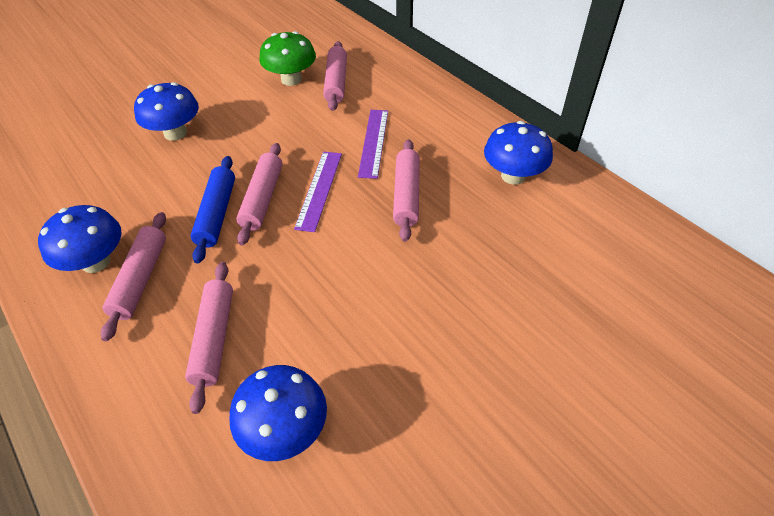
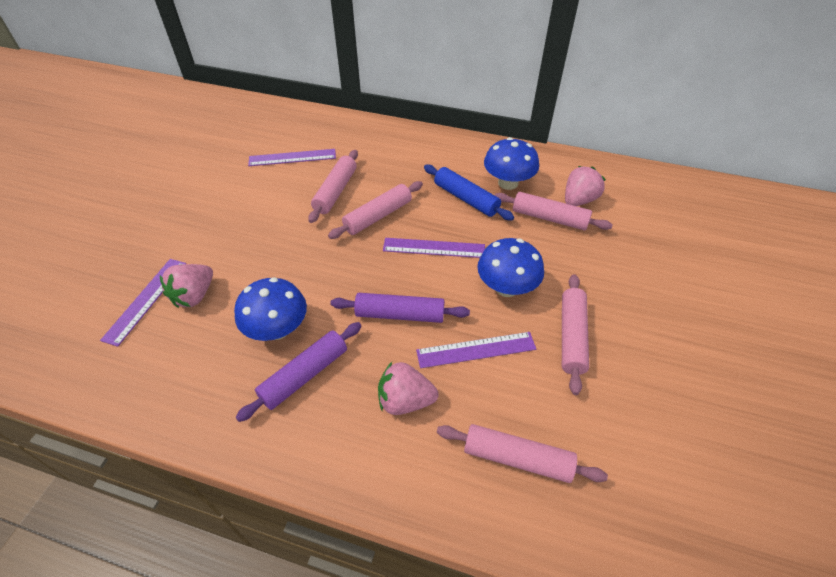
blue mushroom: [38,205,122,273] [134,82,199,141] [229,365,327,461] [484,121,553,185] = 4 -> [234,277,307,341] [477,238,544,297] [484,137,539,190] = 3
green mushroom: [260,31,316,86] = 1 -> none = 0
pink strawberry: none = 0 -> [160,264,213,308] [378,362,439,415] [565,166,606,206] = 3
purple rolling pin: none = 0 -> [235,322,361,422] [330,293,470,323] = 2
purple ruler: [294,151,342,232] [358,110,388,179] = 2 -> [100,259,186,347] [248,149,336,166] [383,238,485,258] [416,332,536,368] = 4

